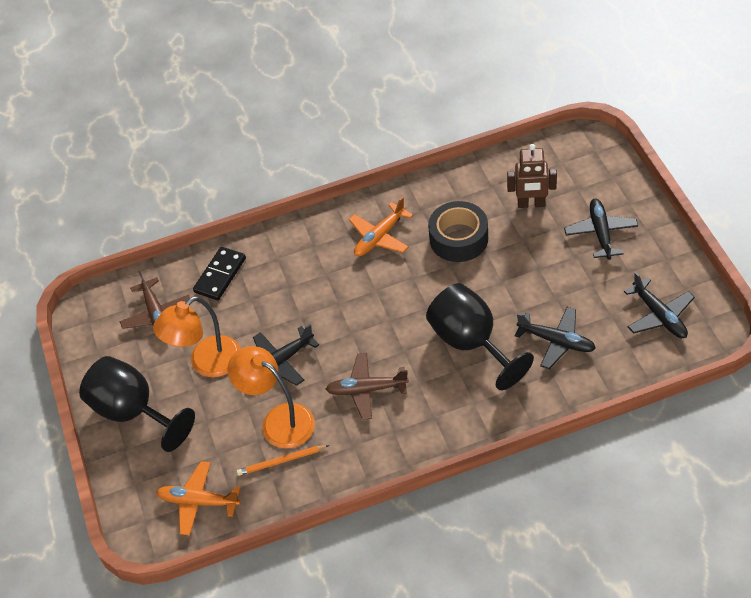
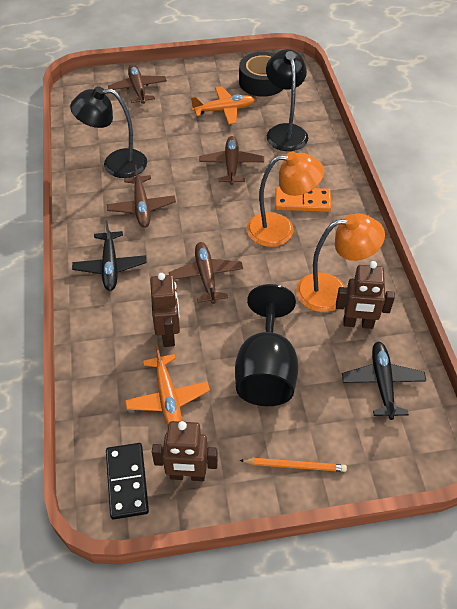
black goblet: [79,356,195,452] [426,283,534,390] = 2 -> [235,284,298,406] = 1
black lamp: none = 0 -> [70,86,147,178] [266,49,308,151] = 2
black plane: [253,324,319,386] [515,307,596,369] [564,198,638,260] [624,272,695,338] = 4 -> [72,220,147,291] [342,342,426,420] = 2
brown plane: [119,271,190,329] [326,353,409,420] = 2 -> [107,165,176,228] [108,64,167,104] [169,242,243,304] [199,136,264,185] = 4
brown robot: [507,144,557,208] = 1 -> [150,273,180,347] [152,421,218,481] [336,261,395,329] = 3
orange domino: none = 0 -> [275,187,331,212] = 1

